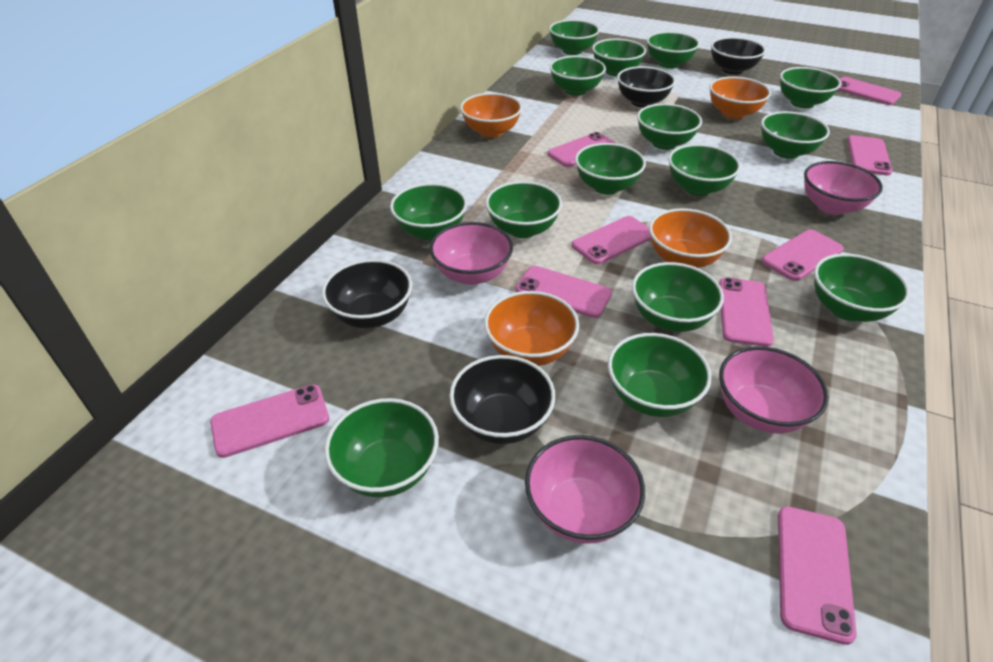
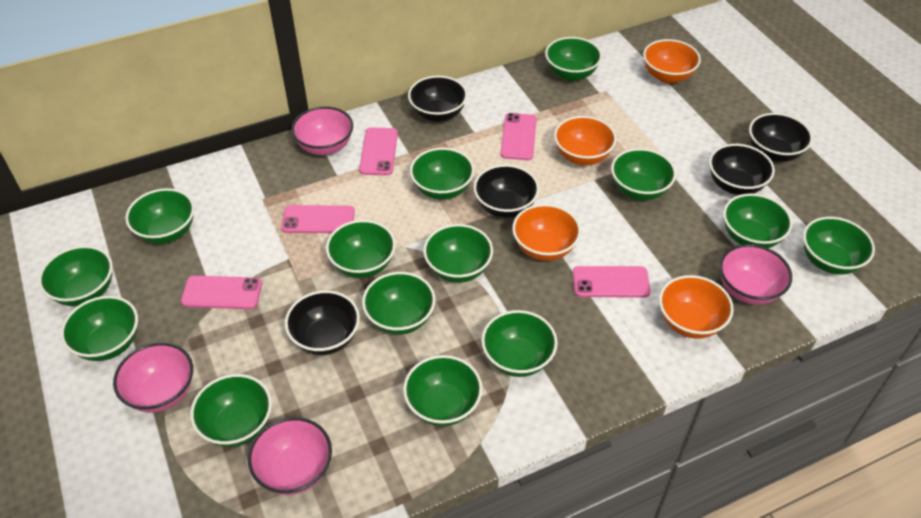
black bowl: [322,259,412,328] [449,355,556,444] [617,66,676,108] [711,37,766,75] = 4 -> [285,290,360,355] [408,76,468,122] [474,164,539,218] [709,144,775,195] [749,113,813,162] = 5
green bowl: [324,398,439,498] [390,183,467,240] [485,181,562,238] [549,20,600,55] [550,56,606,96] [575,143,646,195] [592,39,646,76] [608,333,712,417] [632,262,724,332] [637,103,702,150] [647,32,700,69] [668,144,741,196] [761,111,830,159] [780,67,841,108] [814,254,910,322] = 15 -> [38,246,113,306] [61,296,138,361] [125,188,195,244] [190,374,272,447] [326,220,396,278] [362,272,435,335] [403,355,483,426] [410,148,474,200] [423,224,493,283] [481,310,558,377] [545,37,602,81] [611,148,676,200] [723,193,793,248] [803,217,875,275] = 14
pink phone: [210,384,329,458] [516,266,612,318] [547,132,617,167] [571,216,651,264] [719,278,774,347] [761,229,844,281] [778,506,857,645] [838,77,901,105] [847,135,893,175] = 9 -> [181,275,262,309] [281,205,355,233] [359,128,398,175] [500,113,537,160] [573,266,651,297] = 5

